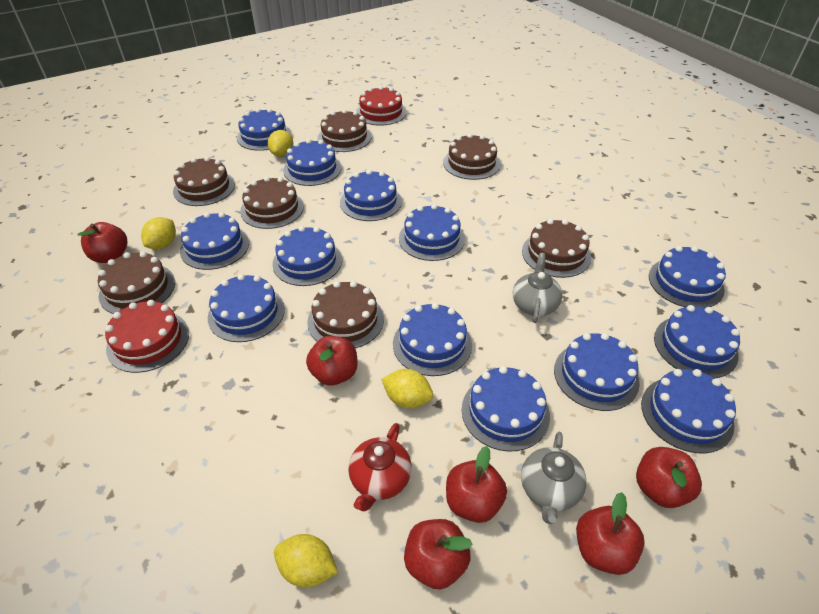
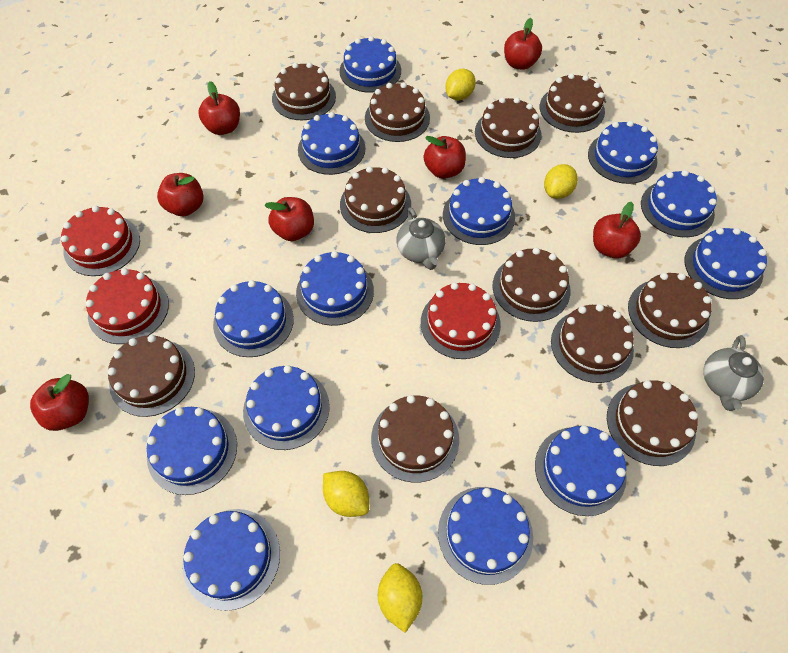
brown cake: [98,251,175,314] [173,157,235,206] [240,177,304,229] [307,281,384,348] [318,109,372,152] [443,134,500,180] [522,219,591,278] = 7 -> [108,335,195,417] [272,62,336,120] [340,166,411,233] [365,82,430,142] [371,395,459,483] [475,97,541,158] [492,248,570,322] [540,73,605,133] [551,304,634,383] [607,380,698,466] [628,273,712,348] = 11
red apple: [77,222,127,263] [306,336,358,386] [404,519,472,590] [446,446,507,523] [576,492,645,575] [636,447,702,508] = 6 -> [30,374,89,431] [157,173,204,216] [198,81,240,135] [265,197,314,241] [424,136,466,179] [504,18,542,70] [593,202,641,258] = 7
red cake: [105,300,189,373] [356,86,407,126] = 2 -> [61,206,140,276] [86,268,169,344] [421,283,501,359] = 3
red teapot: [348,423,412,511] = 1 -> none = 0

